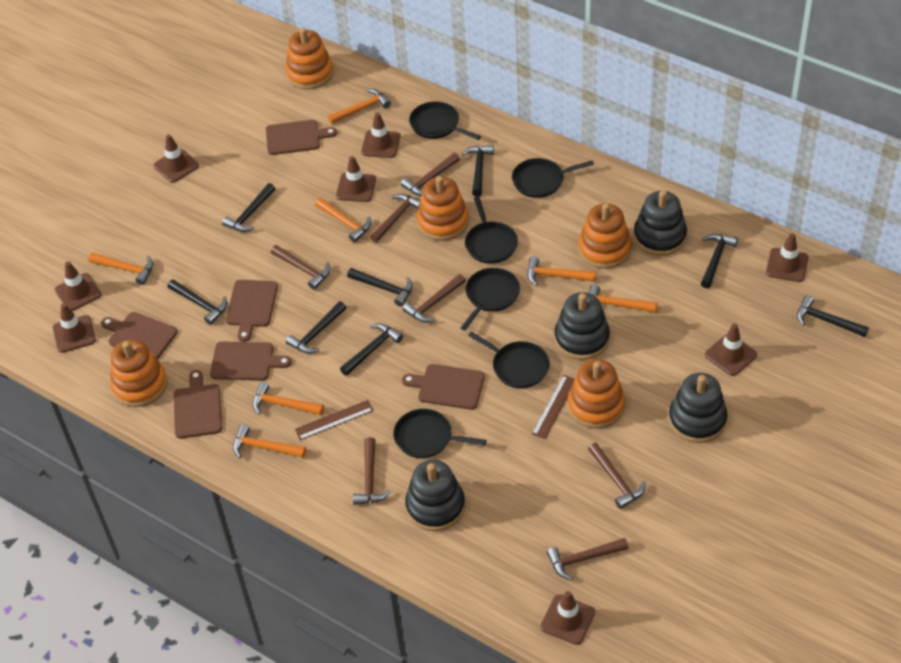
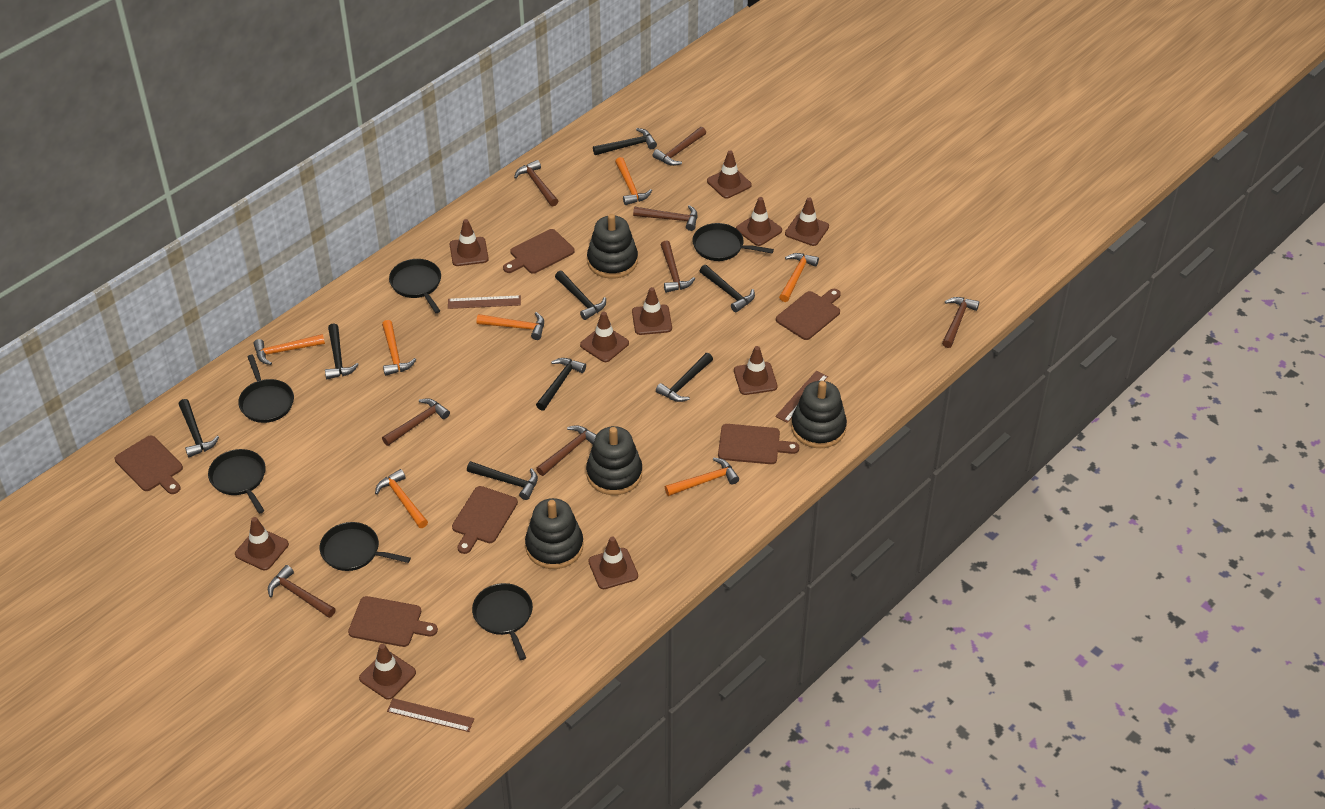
brown hammer: [271,245,331,290] [353,437,391,505] [370,194,421,243] [401,153,460,196] [402,274,466,323] [547,538,628,580] [588,443,646,509] = 7 -> [268,565,336,618] [382,398,450,446] [514,160,558,206] [536,425,596,476] [633,205,697,231] [653,127,706,166] [661,240,695,293] [942,297,979,348] = 8
brown ruler: [295,400,374,440] [532,375,575,439] = 2 -> [387,698,474,732] [448,295,521,309] [775,370,828,423] = 3
brown traffic cone: [53,303,96,353] [55,261,101,311] [153,134,199,183] [336,156,376,202] [361,113,400,158] [540,591,595,645] [705,324,757,376] [766,233,809,282] = 8 -> [235,517,289,570] [359,644,416,699] [450,219,489,266] [580,311,629,362] [588,537,638,589] [632,287,672,335] [707,151,752,199] [734,346,778,395] [736,197,782,246] [785,197,829,246] = 10
orange stacking toy: [110,339,167,407] [285,28,333,89] [417,176,469,241] [568,359,625,429] [578,203,631,269] = 5 -> none = 0

